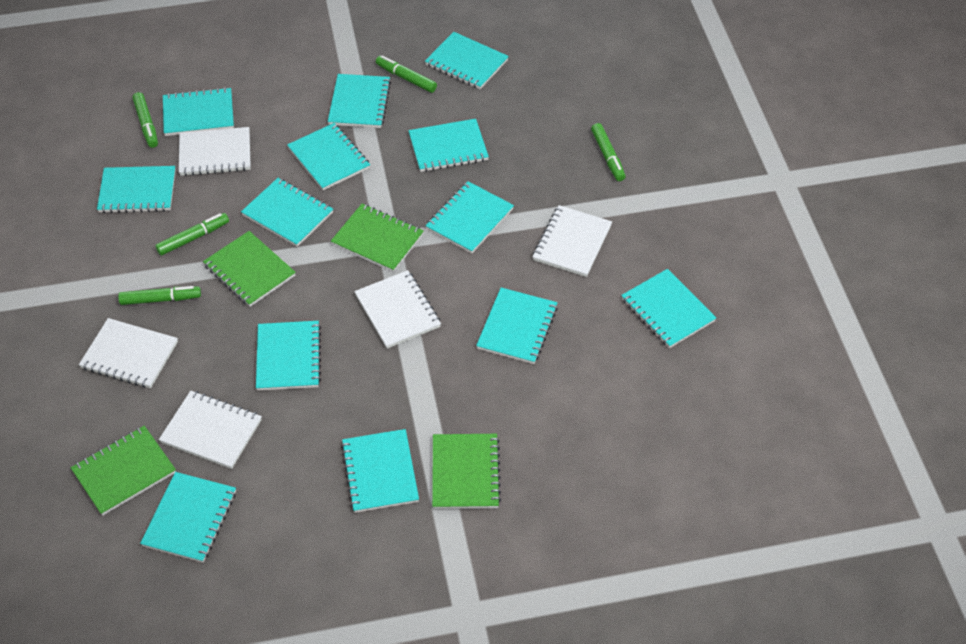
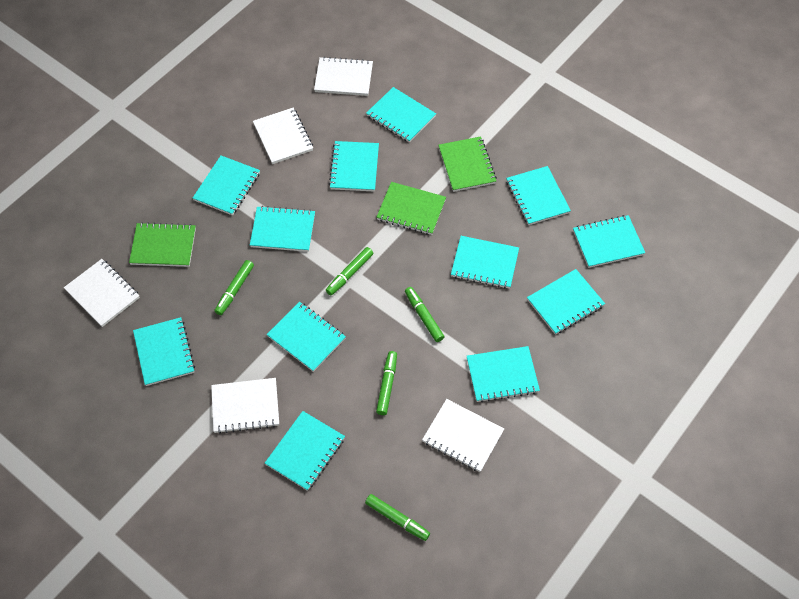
green notebook: [71,426,176,516] [203,231,296,307] [331,204,424,272] [432,434,501,509] = 4 -> [129,222,196,267] [376,182,446,235] [438,136,497,192] = 3
turquoise notebook: [97,166,176,213] [140,472,236,563] [163,87,234,136] [241,178,333,247] [256,321,321,391] [287,123,370,190] [328,74,391,128] [341,429,419,513] [408,119,489,172] [425,32,509,89] [425,181,514,254] [476,288,558,364] [621,269,716,348] = 13 -> [133,317,195,386] [193,156,260,216] [250,206,315,252] [265,411,345,491] [266,302,346,372] [329,141,379,192] [366,87,436,143] [451,236,519,289] [467,346,540,402] [506,166,571,225] [527,269,605,335] [573,215,645,268] = 12

